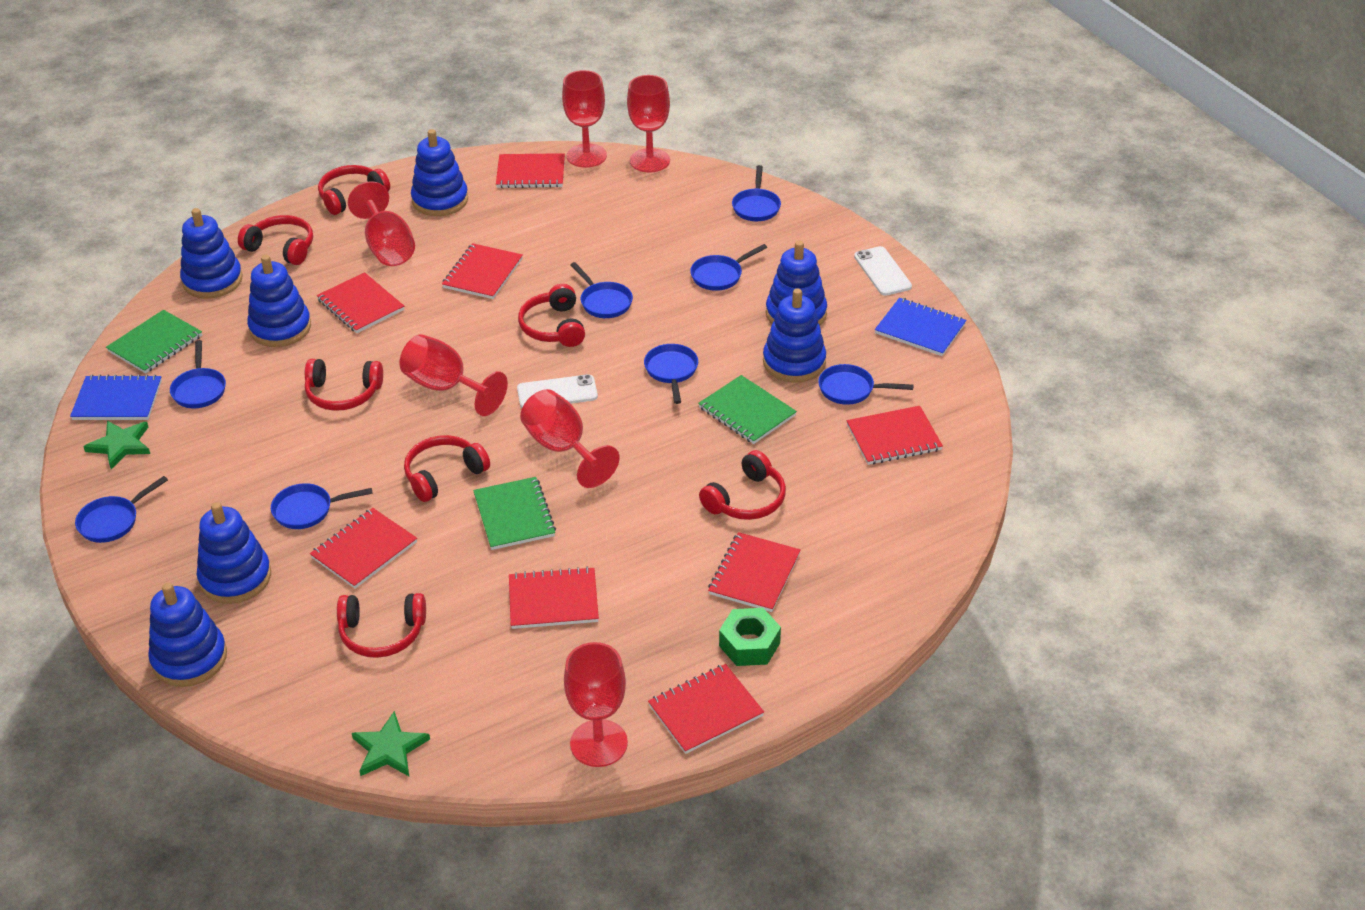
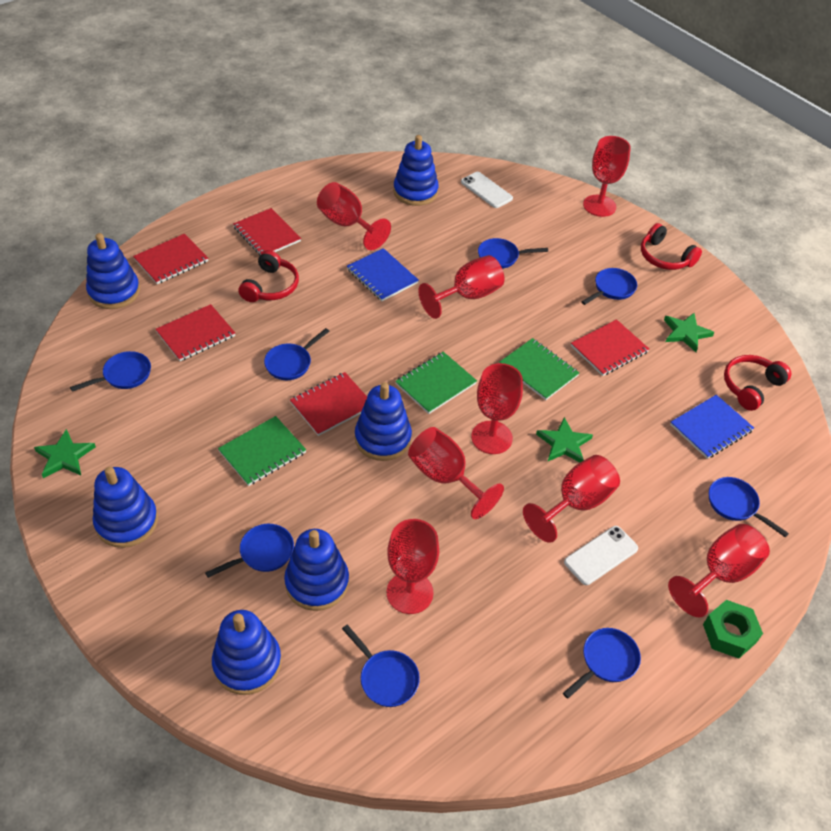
blue stacking toy: [148,583,227,687] [180,208,242,299] [197,502,271,604] [247,255,311,347] [411,129,468,216] [763,288,826,383] [766,241,827,326] = 7 -> [86,233,140,309] [93,467,158,548] [212,610,282,695] [284,529,349,611] [355,382,412,461] [393,135,439,206] = 6
green star: [83,421,150,469] [352,711,430,776] = 2 -> [34,429,96,478] [536,417,593,463] [664,313,715,352] = 3
red goblet: [348,181,415,266] [399,334,508,416] [520,389,620,488] [562,70,607,168] [564,642,628,767] [627,75,670,173] = 6 -> [317,182,391,250] [387,519,439,614] [408,427,504,519] [418,255,504,319] [471,363,523,454] [523,455,620,543] [583,136,631,217] [668,524,770,618] = 8
red headphones: [238,215,313,265] [305,359,383,411] [318,165,390,215] [337,593,426,658] [404,435,490,502] [518,284,585,347] [699,450,786,520] = 7 -> [238,250,299,302] [641,223,702,270] [724,355,791,411] = 3
red notebook: [310,508,417,589] [317,272,404,333] [442,243,523,299] [496,153,565,188] [509,567,599,629] [648,664,764,754] [708,532,801,612] [847,406,943,465] = 8 -> [133,234,208,284] [155,304,235,361] [233,208,301,256] [290,372,367,436] [571,319,649,376] = 5

